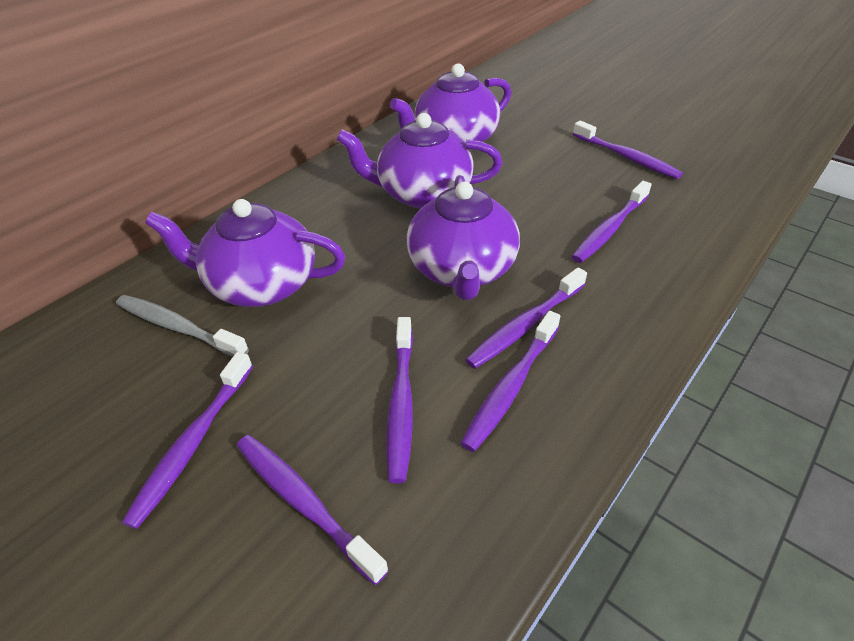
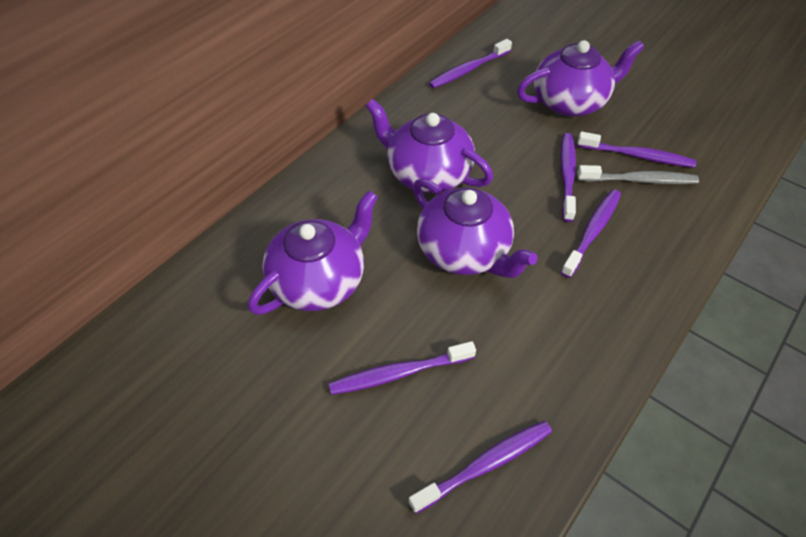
purple toothbrush: [122,352,253,529] [237,435,389,585] [386,317,413,483] [460,311,560,452] [465,267,587,369] [572,181,652,263] [573,121,683,179] = 7 -> [329,341,476,395] [409,421,552,514] [429,39,512,89] [560,133,576,222] [561,189,621,278] [577,132,696,168] = 6

